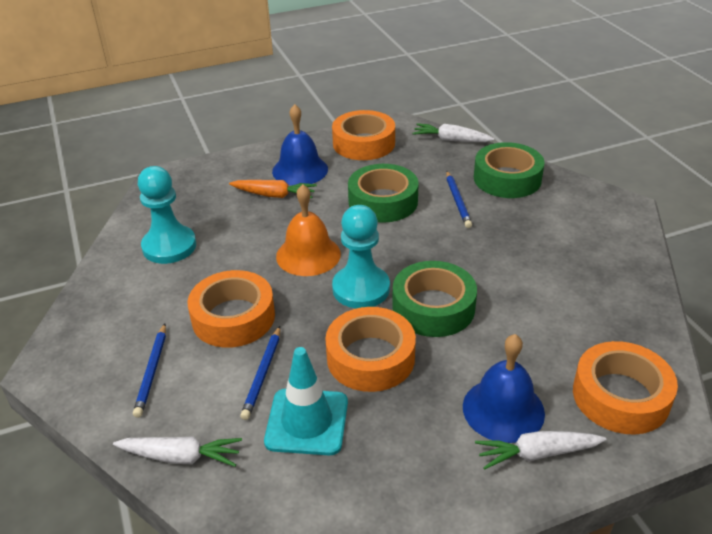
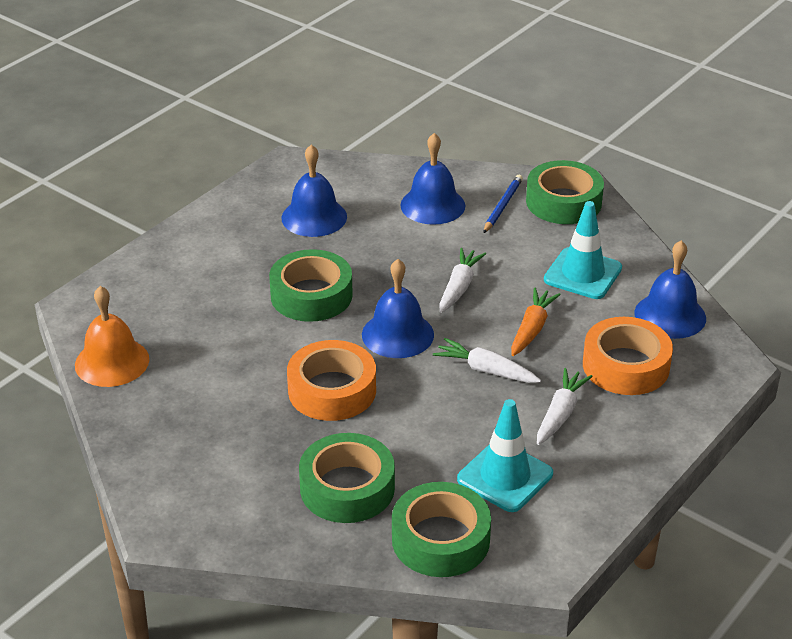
blue bell: [272,104,328,186] [463,334,545,443] = 2 -> [282,145,347,237] [362,259,434,358] [400,133,465,225] [634,240,706,339] = 4
blue pencil: [133,324,166,418] [240,326,280,420] [446,171,472,228] = 3 -> [484,175,523,233] = 1
green tape: [348,164,419,223] [392,261,477,337] [474,142,545,198] = 3 -> [269,249,353,322] [299,433,395,523] [392,482,491,577] [526,160,604,224] = 4
orange tape: [188,270,275,348] [325,307,416,392] [332,110,395,160] [573,341,678,434] = 4 -> [287,340,376,421] [583,317,673,395] = 2
turquoise pawn: [138,166,196,264] [332,205,390,309] = 2 -> none = 0
turquoise traffic cone: [264,347,348,455] = 1 -> [457,399,553,512] [544,201,622,299] = 2

